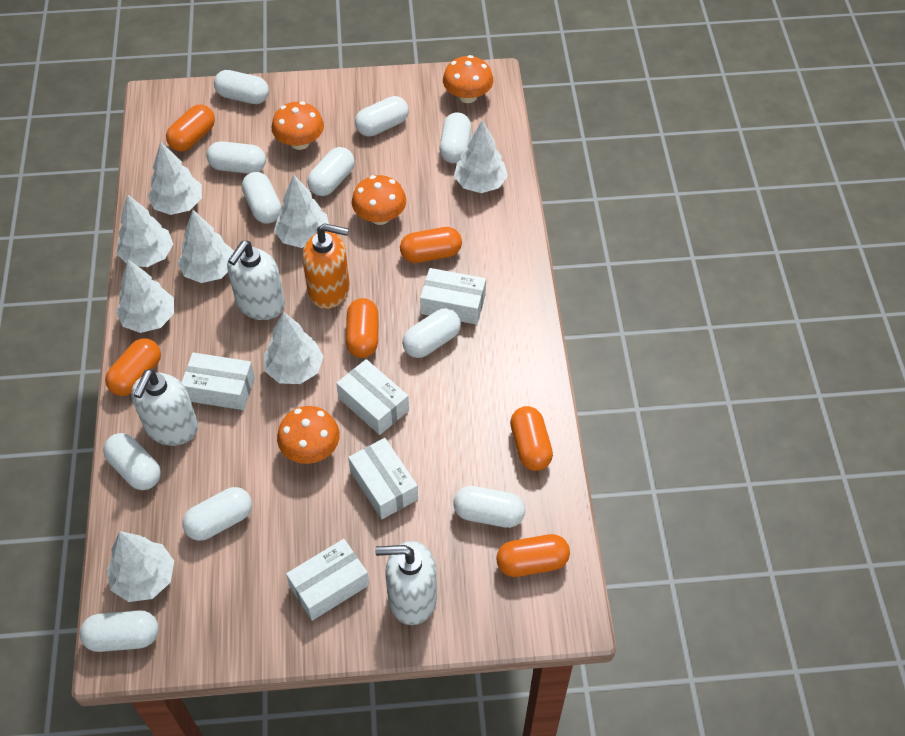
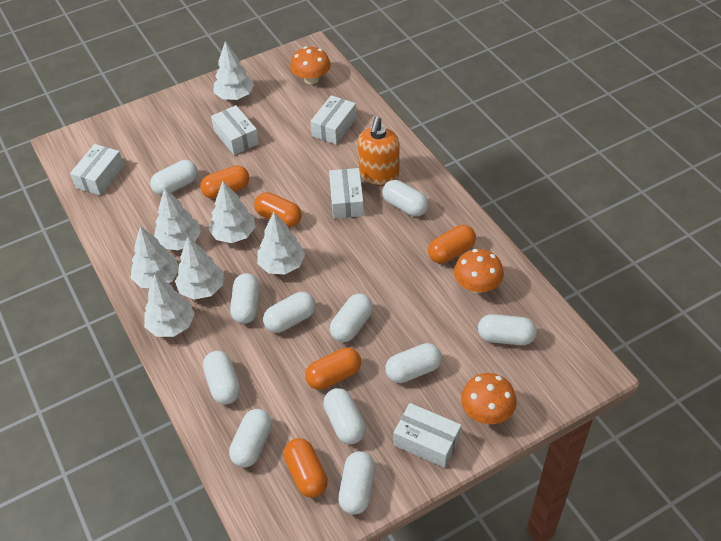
orange capsule: [105,338,161,396] [166,105,215,152] [346,298,379,358] [400,227,462,263] [496,534,570,577] [510,406,553,471] = 6 -> [200,165,249,199] [254,192,302,227] [284,438,328,498] [305,347,361,390] [428,225,476,263] = 5
orange mushroom: [272,101,324,150] [277,406,340,464] [352,175,406,225] [443,55,493,103] = 4 -> [290,46,331,84] [454,249,504,293] [461,373,517,424] = 3
white soap dispenser: [131,369,198,446] [227,241,285,320] [375,541,437,625] = 3 -> none = 0
white tree: [107,531,174,602] [116,260,174,333] [117,194,173,267] [148,141,202,215] [178,210,234,283] [264,312,324,384] [274,175,329,248] [454,120,508,193] = 8 -> [131,226,179,288] [144,274,195,337] [154,188,201,250] [175,236,224,300] [209,181,256,243] [213,41,254,100] [257,212,305,275] = 7

